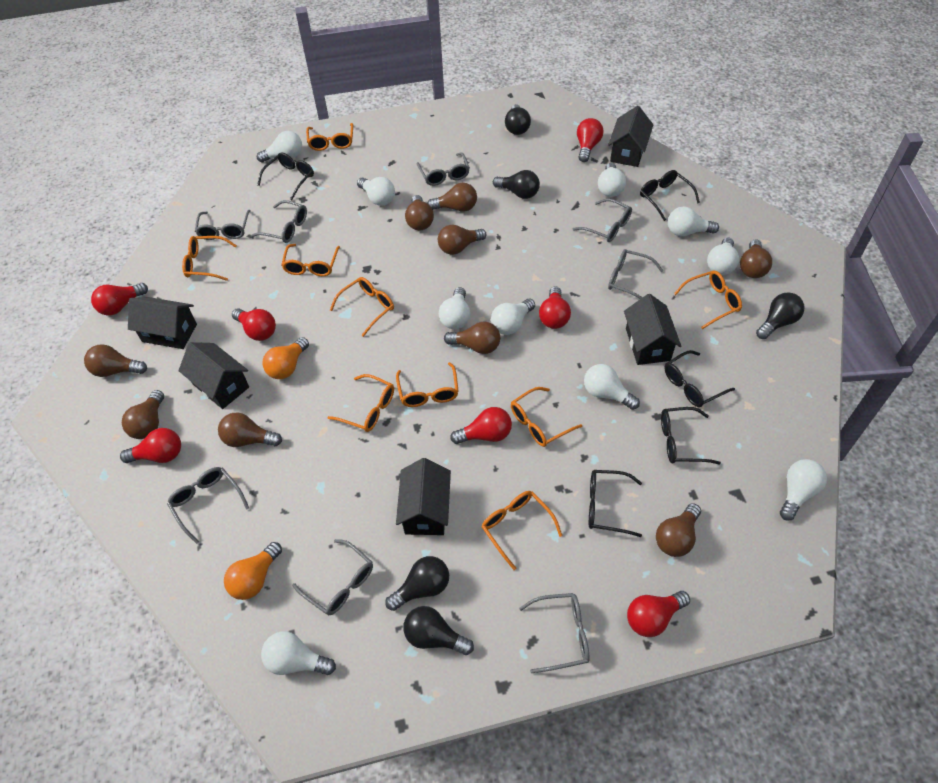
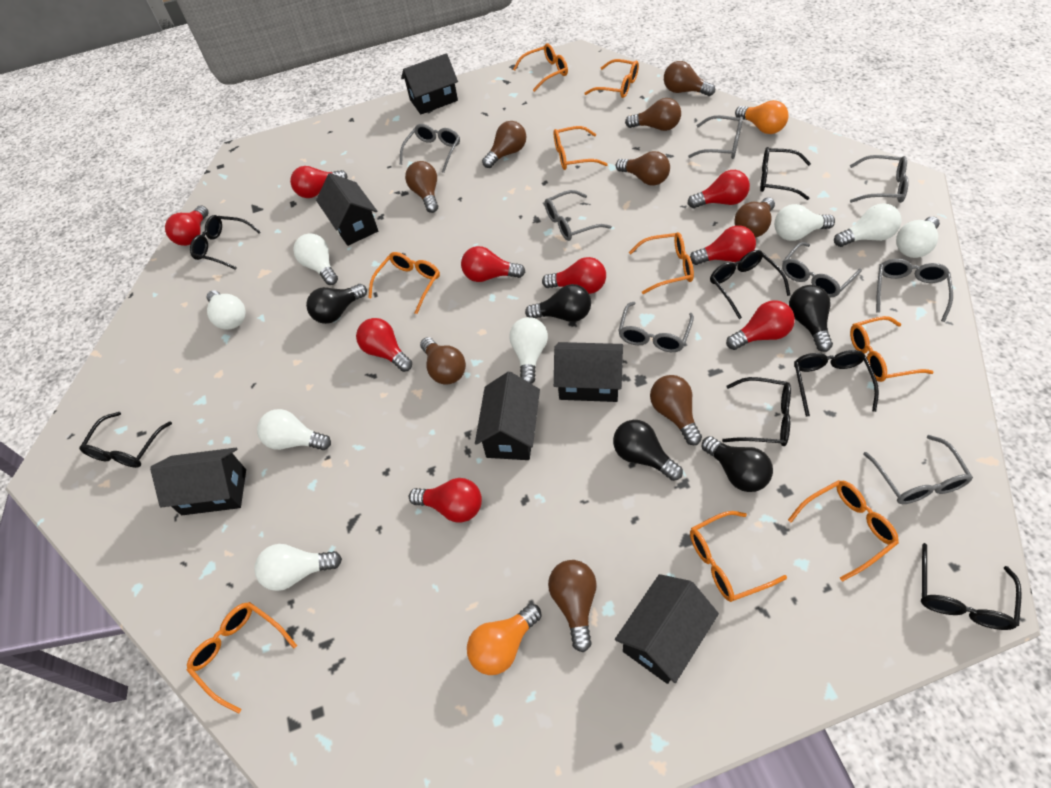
black glasses: [257,152,314,200] [589,470,642,537] [640,170,700,221] [661,407,721,465] [665,350,735,407] = 5 -> [79,412,172,468] [190,215,261,270] [710,250,790,319] [722,377,791,446] [760,147,811,200] [794,350,879,417] [921,543,1022,630] = 7
black house: [128,297,197,349] [178,342,249,409] [396,458,451,535] [608,106,653,167] [624,294,681,365] = 5 -> [150,448,246,515] [316,173,378,246] [401,53,458,114] [475,372,540,460] [554,342,623,402] [615,574,719,684] = 6
red light bulb: [91,283,148,315] [120,428,181,463] [232,308,276,341] [450,407,512,444] [539,286,571,329] [577,118,604,162] [627,591,690,637] = 7 -> [165,205,209,246] [290,166,348,198] [356,318,412,372] [409,478,482,523] [461,246,525,282] [542,257,606,294] [688,170,750,208] [690,226,756,265] [726,300,795,350] = 9
white light bulb: [257,131,302,162] [261,631,336,675] [357,177,395,206] [439,287,470,329] [491,299,535,335] [584,364,640,410] [598,163,626,197] [668,207,719,236] [707,237,739,275] [780,459,827,521] = 10 -> [207,290,245,330] [255,544,342,591] [257,409,331,450] [293,233,338,285] [509,317,548,384] [774,204,835,241] [834,203,902,247] [896,216,940,258] = 8

